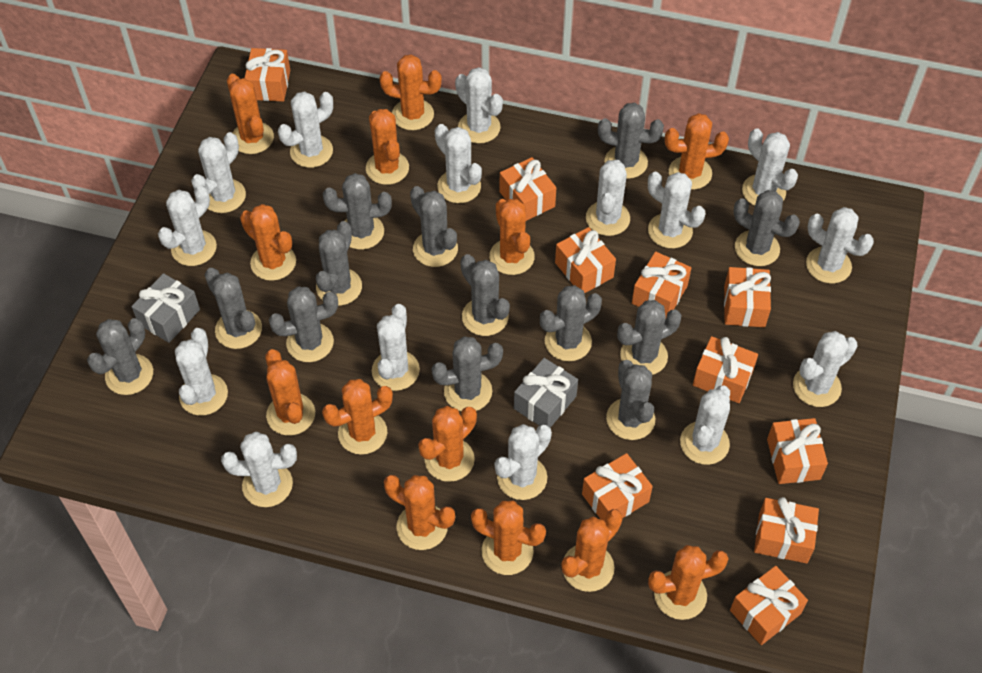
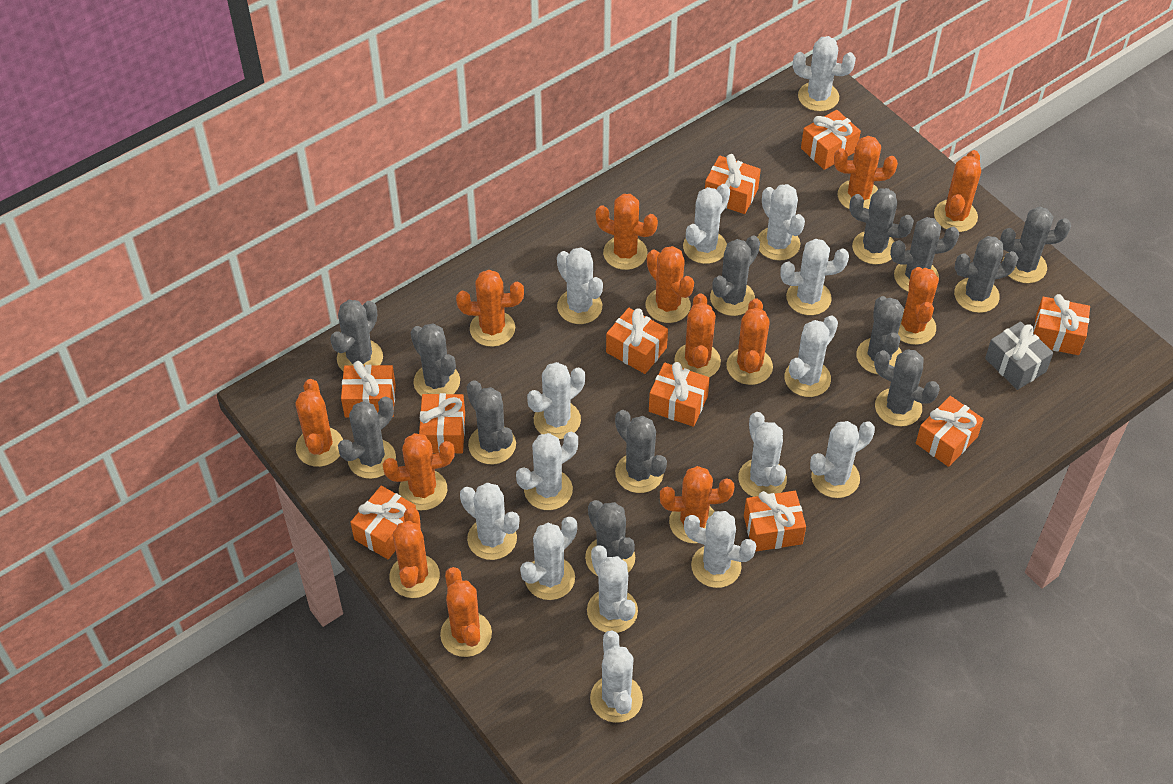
grey gift: [131,273,200,343] [514,358,578,428] = 2 -> [985,321,1054,390] = 1

